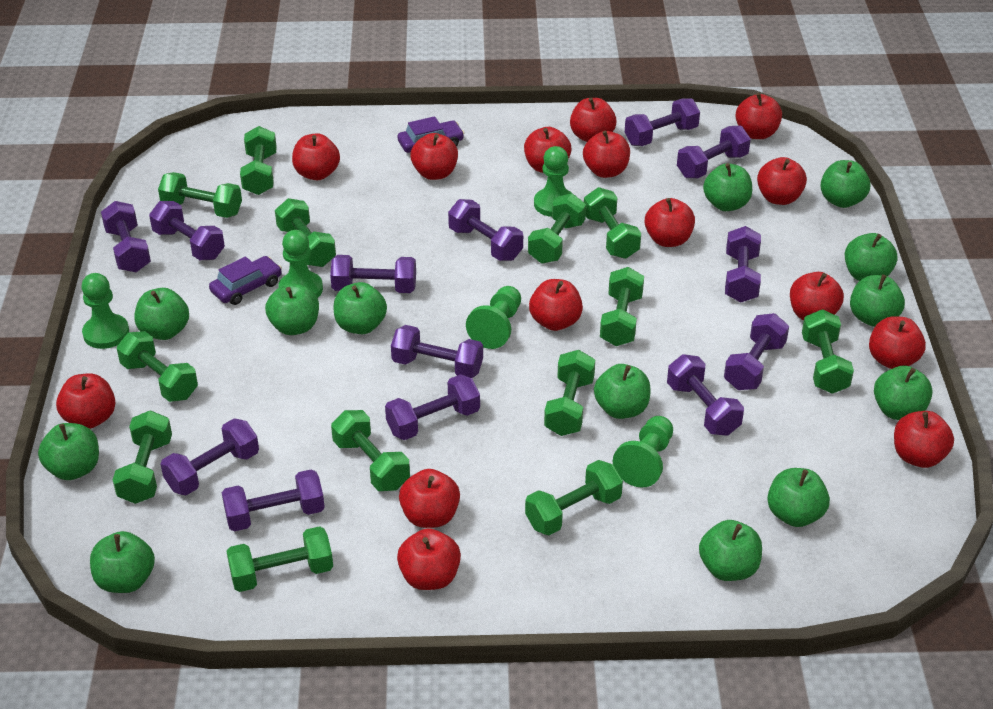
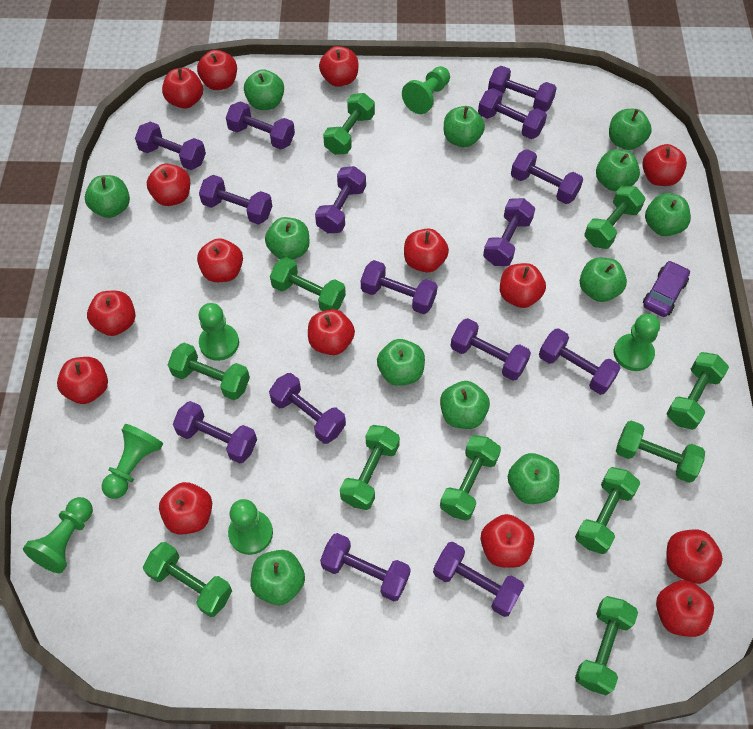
green apple: [38,423,99,480] [90,531,155,593] [135,288,189,340] [265,283,319,335] [334,282,387,334] [594,364,651,419] [699,520,762,581] [703,163,752,211] [767,468,830,527] [820,160,870,208] [845,233,897,281] [850,274,905,327] [874,365,933,420] = 13 -> [85,175,130,218] [244,69,284,110] [251,550,305,605] [265,217,310,260] [377,339,425,386] [440,381,490,429] [444,106,485,147] [508,453,560,504] [580,258,627,302] [596,149,640,191] [609,109,652,150] [645,193,691,236] = 12
green dumbbell: [113,410,172,504] [117,331,198,402] [158,172,242,218] [226,526,333,592] [240,126,277,195] [275,198,336,267] [331,410,410,491] [525,460,623,535] [528,193,586,264] [544,350,595,436] [584,187,641,259] [600,267,644,346] [802,309,854,394] = 13 -> [143,542,232,617] [168,343,250,400] [270,257,346,311] [323,93,375,155] [340,425,400,510] [440,435,501,521] [575,467,640,554] [575,596,638,695] [584,185,645,249] [616,420,705,483] [666,352,729,430] = 11
green pawn: [81,273,129,349] [278,230,323,298] [466,286,521,349] [534,146,571,217] [613,416,673,488] = 5 -> [23,497,93,573] [102,424,163,499] [199,303,239,361] [228,499,273,555] [402,66,450,114] [614,313,660,371] = 6
purple car: [209,256,282,305] [397,116,464,153] = 2 -> [643,261,690,317] = 1
purple dumbbell: [101,201,151,272] [149,201,225,260] [161,419,259,495] [222,469,325,531] [330,255,416,293] [385,374,480,440] [391,325,483,378] [448,199,523,261] [625,98,700,146] [667,354,744,436] [677,126,751,179] [724,313,789,390] [725,226,761,302] = 13 -> [135,122,206,170] [173,401,257,464] [199,175,272,225] [226,101,295,149] [269,373,346,444] [315,166,366,233] [320,533,411,601] [361,260,437,314] [433,542,524,617] [450,318,531,381] [478,88,547,139] [483,198,535,266] [488,66,557,112] [511,149,583,204] [539,328,621,395] = 15

